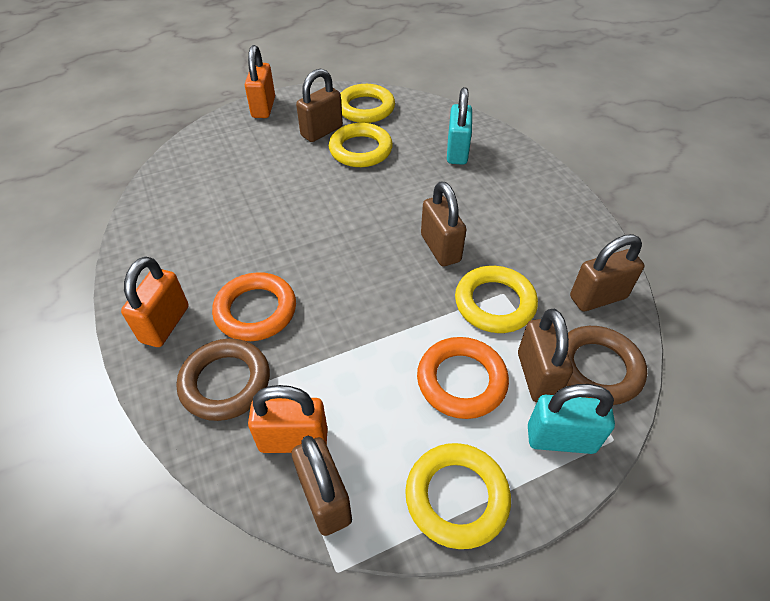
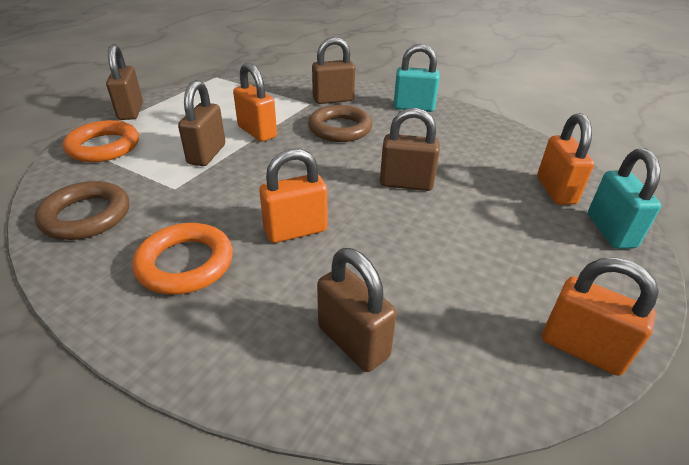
orange padlock: [121,256,189,347] [245,45,275,118] [248,385,328,453] = 3 -> [233,62,277,142] [259,149,327,243] [537,113,594,205] [542,258,659,376] = 4
yellow ring: [329,123,393,167] [340,84,395,123] [405,443,511,549] [455,266,538,333] = 4 -> none = 0

